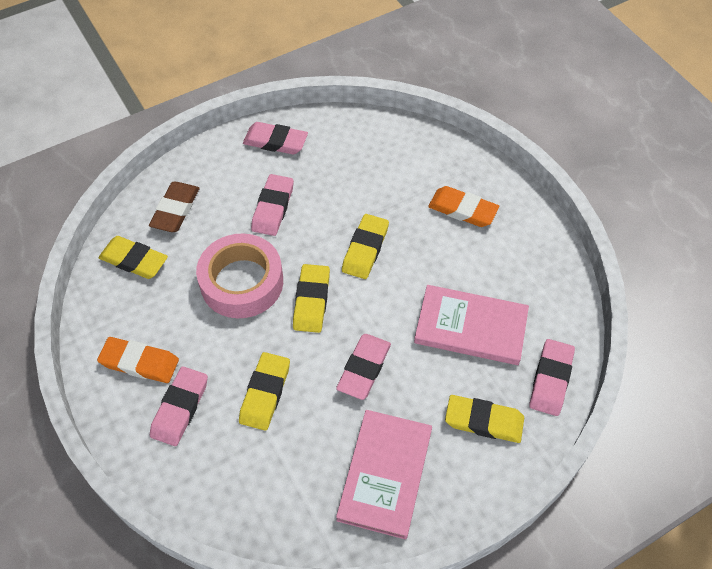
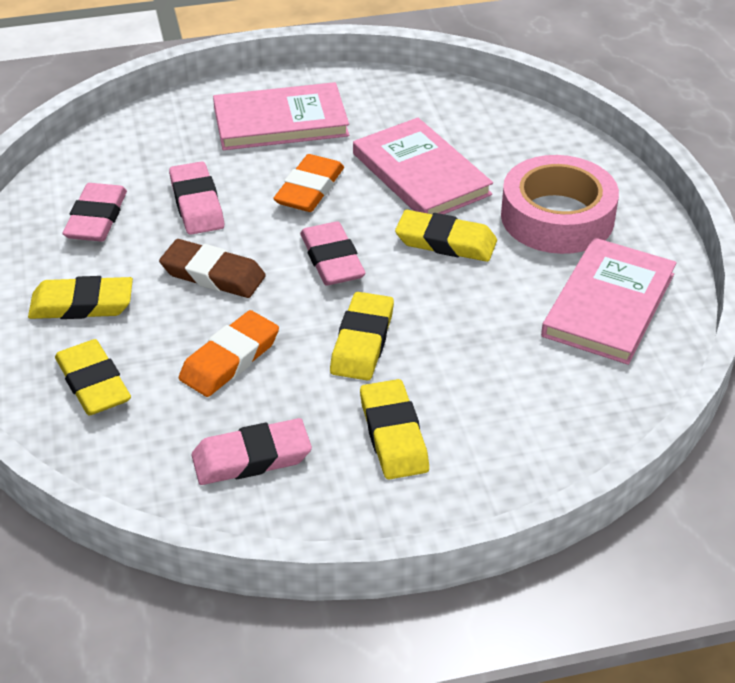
pink book: [336,410,432,539] [414,285,529,365] = 2 -> [213,82,349,150] [353,118,493,214] [541,237,677,365] = 3
pink eraser: [150,366,208,446] [243,122,308,155] [251,174,294,236] [336,334,391,400] [529,339,575,416] = 5 -> [62,183,127,242] [169,161,224,235] [192,418,312,485] [300,221,365,286] = 4

